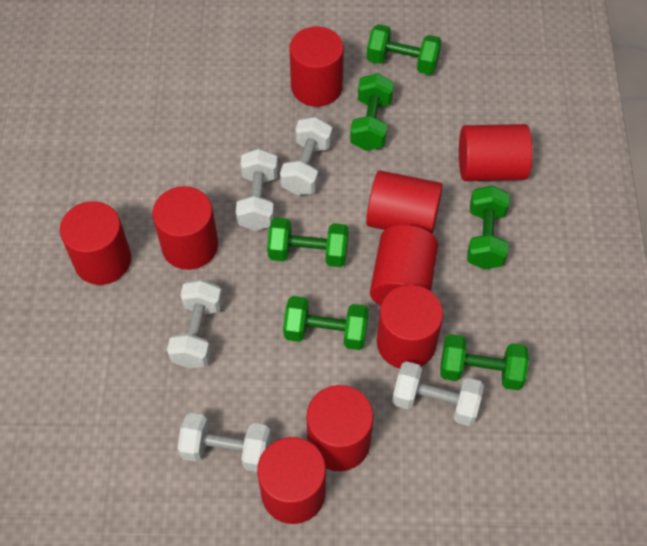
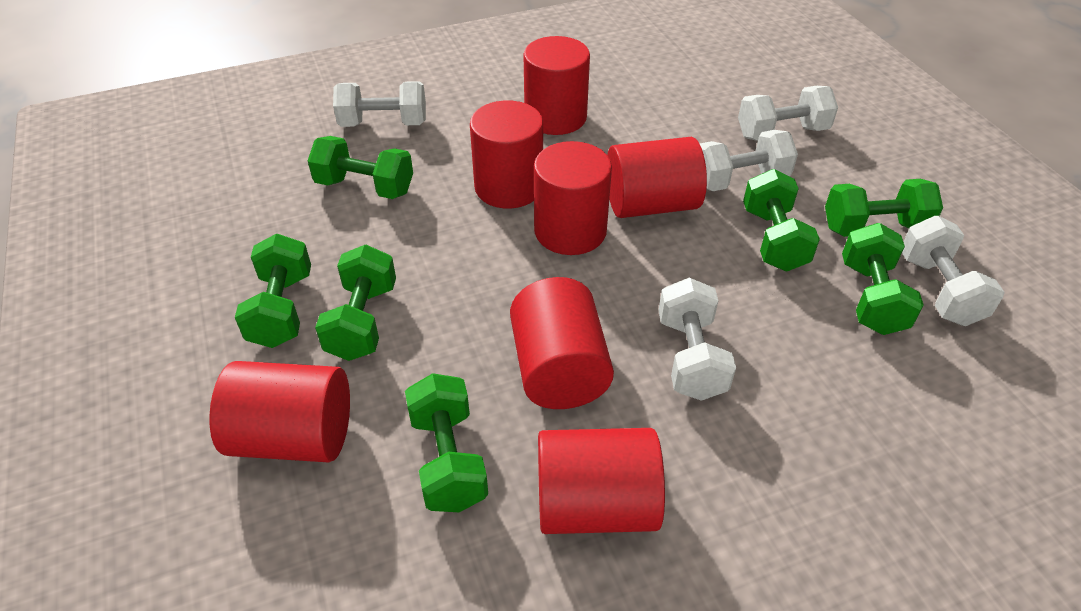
green dumbbell: [267,218,349,267] [283,296,369,350] [350,73,394,151] [367,24,442,75] [440,334,529,390] [467,185,510,269] = 6 -> [235,234,311,348] [308,136,413,199] [315,245,396,361] [405,373,488,512] [743,169,820,271] [825,179,943,237] [842,223,924,335] = 7
red cylinder: [60,201,131,285] [152,186,218,270] [257,437,326,524] [289,27,344,107] [307,385,373,471] [366,171,443,234] [370,225,438,306] [377,285,443,369] [459,124,533,181] = 9 -> [209,361,350,463] [470,100,543,209] [510,277,614,409] [523,36,590,135] [534,141,612,255] [538,428,665,534] [607,137,707,218] = 7

